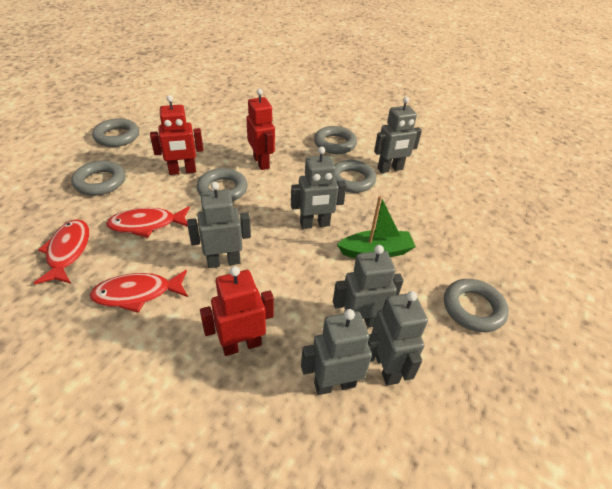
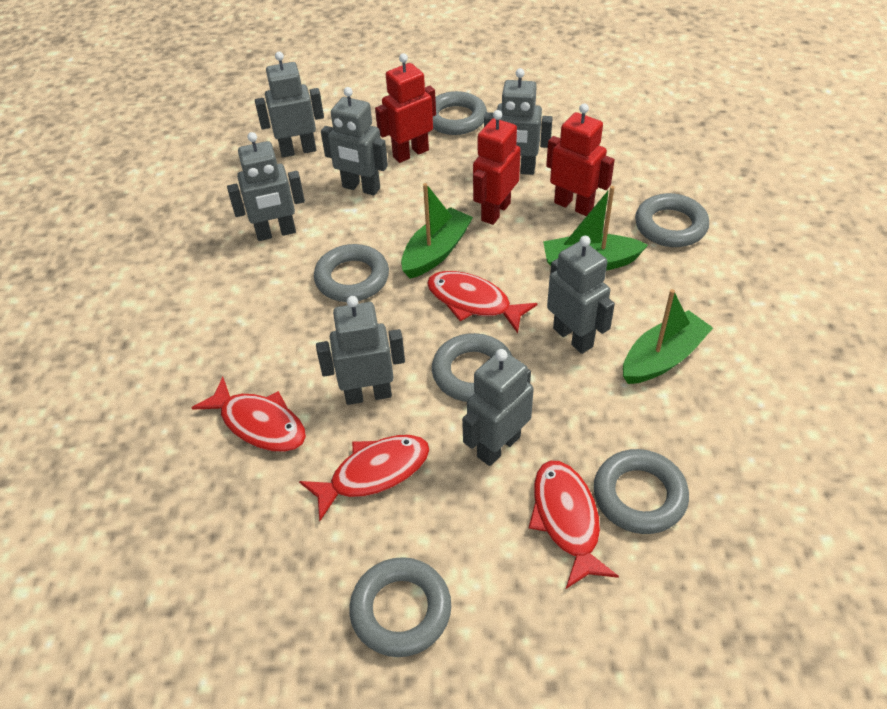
green boat: [337,195,416,258] = 1 -> [401,183,473,279] [543,186,648,271] [623,289,713,384] = 3
grey robot: [187,182,251,268] [291,147,347,229] [301,309,380,395] [333,245,404,327] [371,291,428,386] [374,97,422,173] = 6 -> [227,132,305,241] [255,52,324,157] [316,296,405,405] [321,87,388,196] [462,349,534,466] [484,68,553,175] [547,236,615,354] = 7
red fish: [34,219,89,285] [90,270,188,313] [106,206,190,238] = 3 -> [192,377,306,452] [299,435,429,521] [427,271,538,333] [529,460,619,589] = 4

